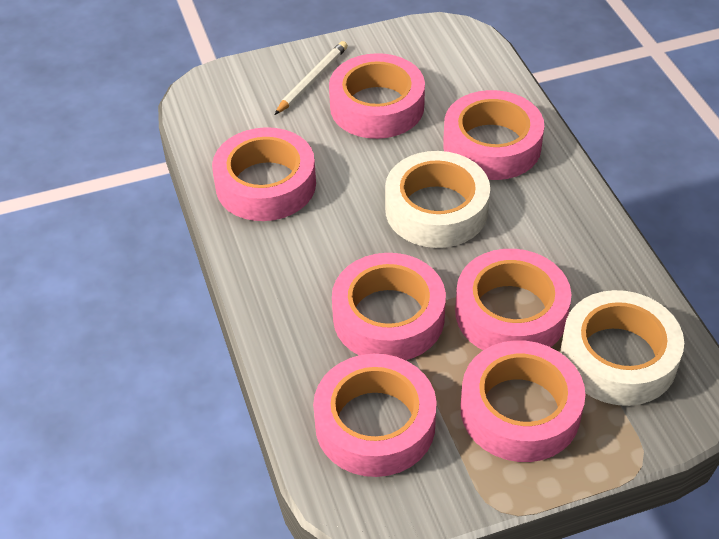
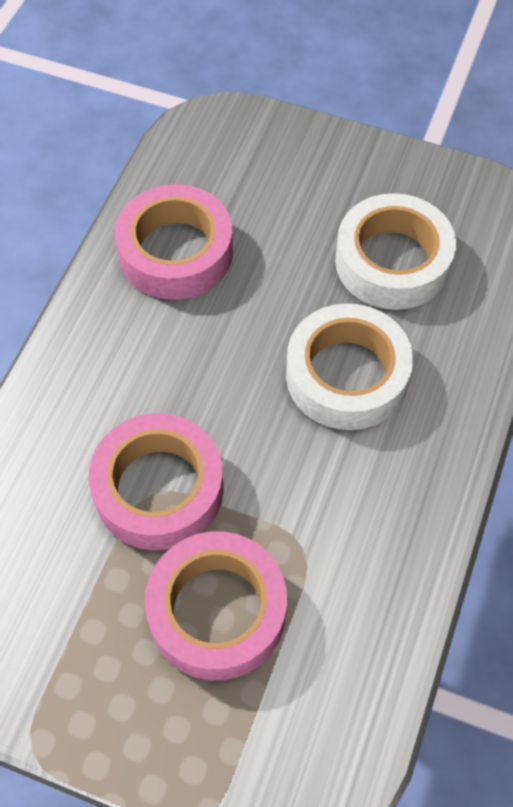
pink tape: [212,127,316,221] [313,354,437,477] [329,53,425,139] [332,253,446,360] [443,90,544,180] [455,249,571,350] [461,340,585,462] = 7 -> [89,413,224,550] [115,184,233,300] [145,531,287,680] = 3
white pencil: [274,41,348,115] = 1 -> none = 0

